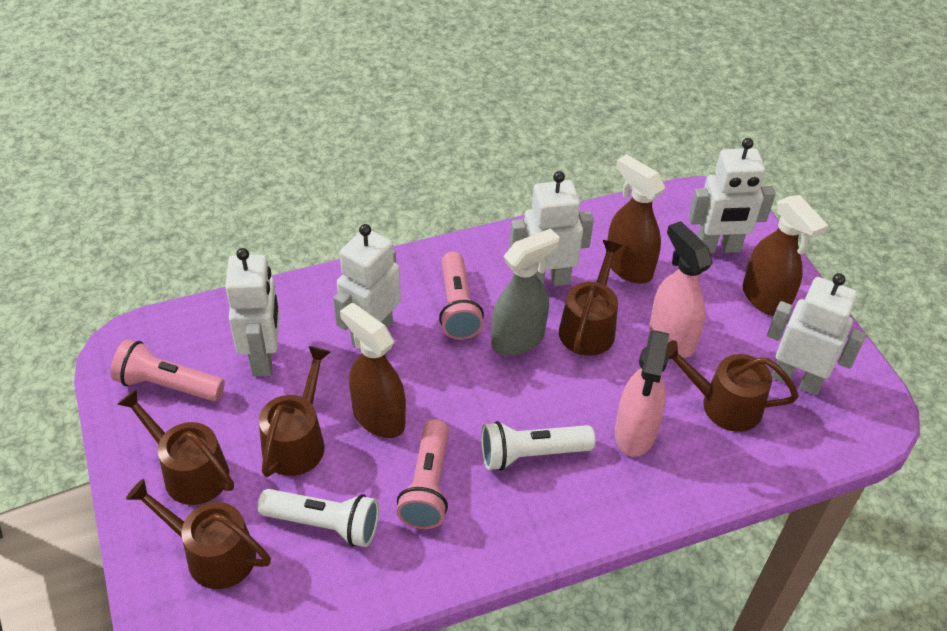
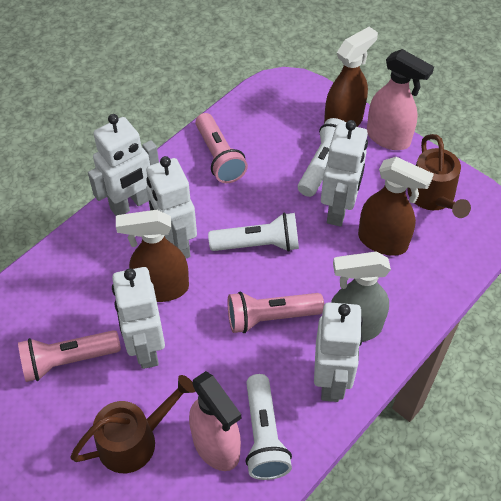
brown watering can: [117,389,234,505] [126,479,271,589] [259,346,331,477] [559,240,623,356] [666,340,799,432] = 5 -> [70,375,195,473] [407,134,471,218] = 2
white flashlight: [258,489,379,547] [481,421,595,471] = 2 -> [208,213,299,252] [245,374,292,480] [298,118,346,197] = 3

